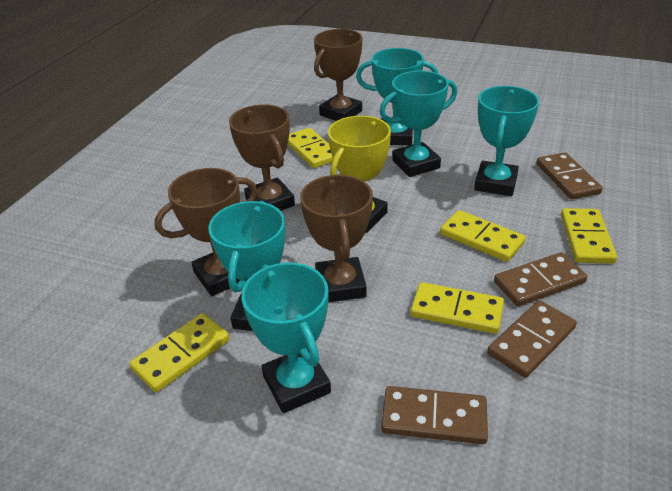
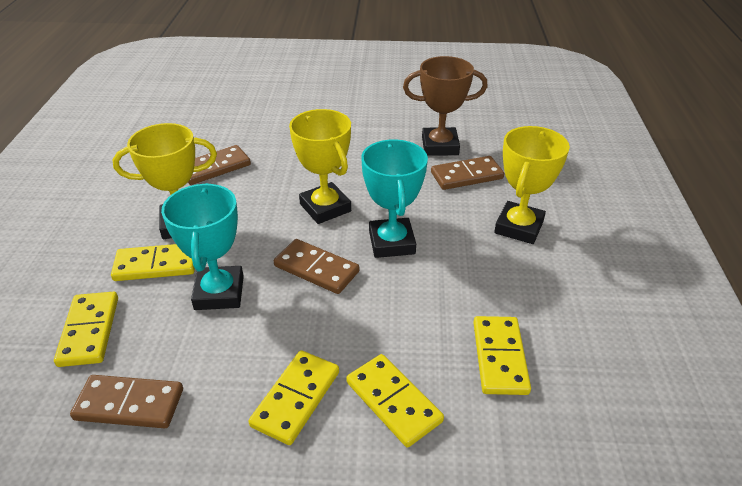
brown trophy: [155,168,257,296] [229,104,295,211] [300,175,373,303] [314,29,362,121] = 4 -> [403,56,488,156] = 1
turquoise trophy: [208,201,286,331] [241,263,331,413] [356,48,438,146] [380,71,457,177] [474,86,539,196] = 5 -> [161,183,244,310] [361,139,428,258] = 2
yellow trophy: [328,116,391,233] = 1 -> [113,123,217,239] [289,109,351,224] [494,126,570,244] = 3

